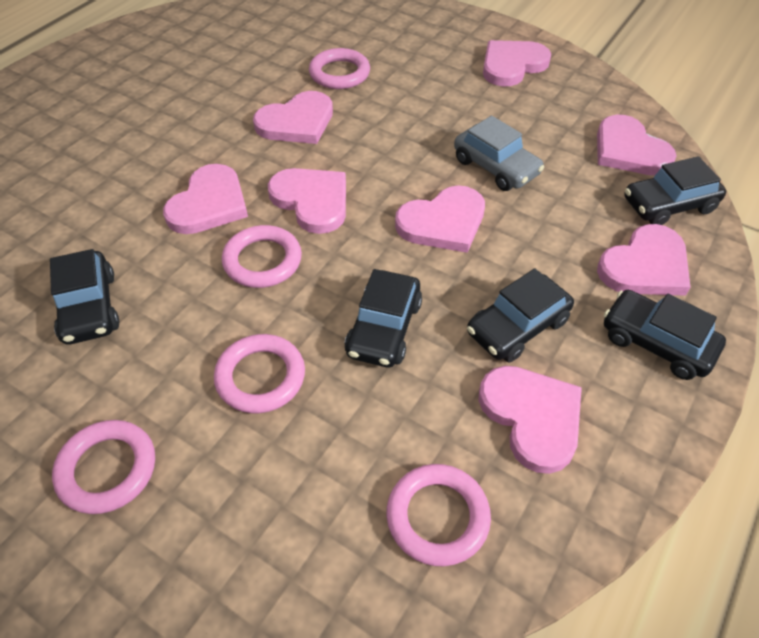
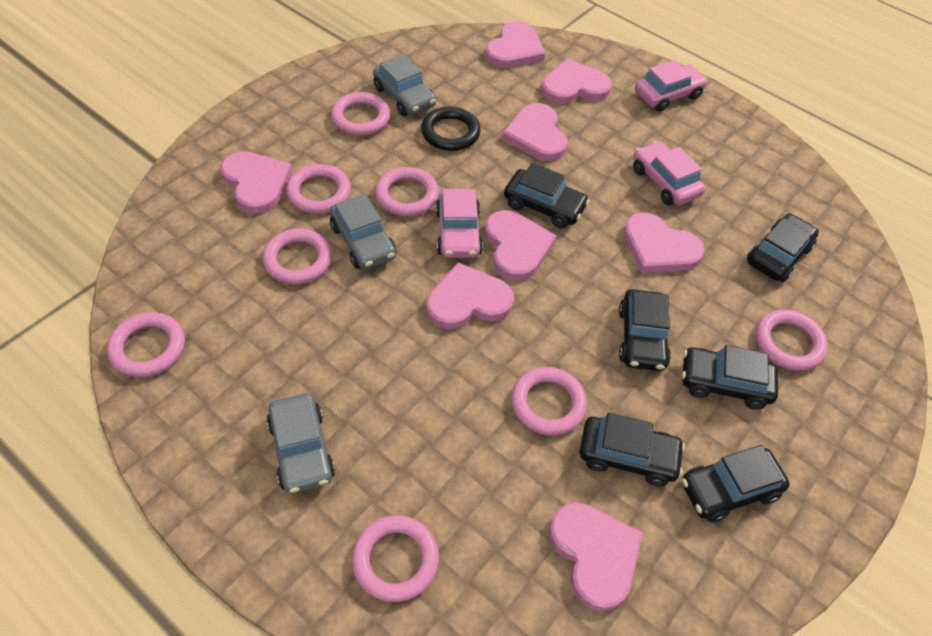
black car: [50,249,119,345] [345,269,422,367] [467,268,574,362] [604,290,726,380] [624,156,726,225] = 5 -> [504,163,589,228] [580,412,685,486] [619,289,671,371] [682,345,778,410] [682,445,790,522] [747,213,819,282] = 6
black ring: none = 0 -> [421,107,481,151] = 1
grey car: [454,116,544,191] = 1 -> [266,393,335,494] [330,194,396,269] [373,54,436,116] = 3
pink car: none = 0 -> [436,189,483,258] [633,141,705,206] [635,60,707,112] = 3
pink ring: [52,420,155,514] [214,334,305,413] [222,225,302,288] [309,48,370,89] [386,464,491,566] = 5 -> [107,312,185,377] [263,229,332,284] [286,164,351,214] [331,92,390,136] [352,515,439,602] [375,167,439,216] [511,367,587,436] [756,309,828,371] = 8

